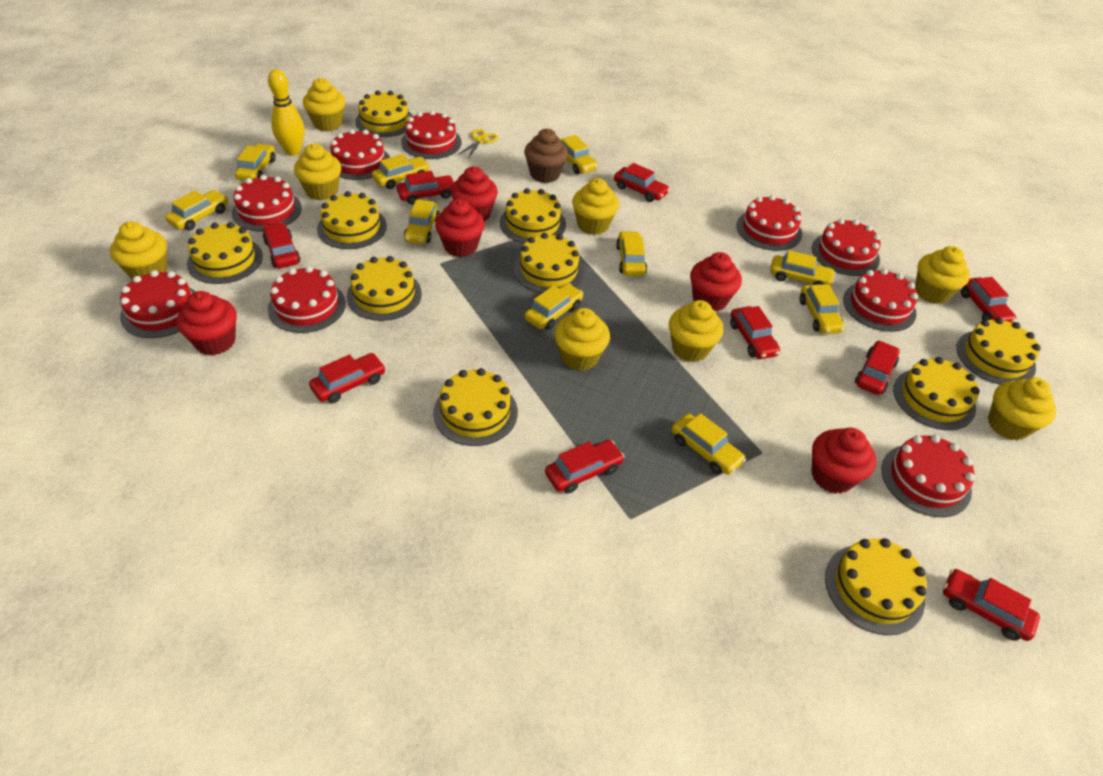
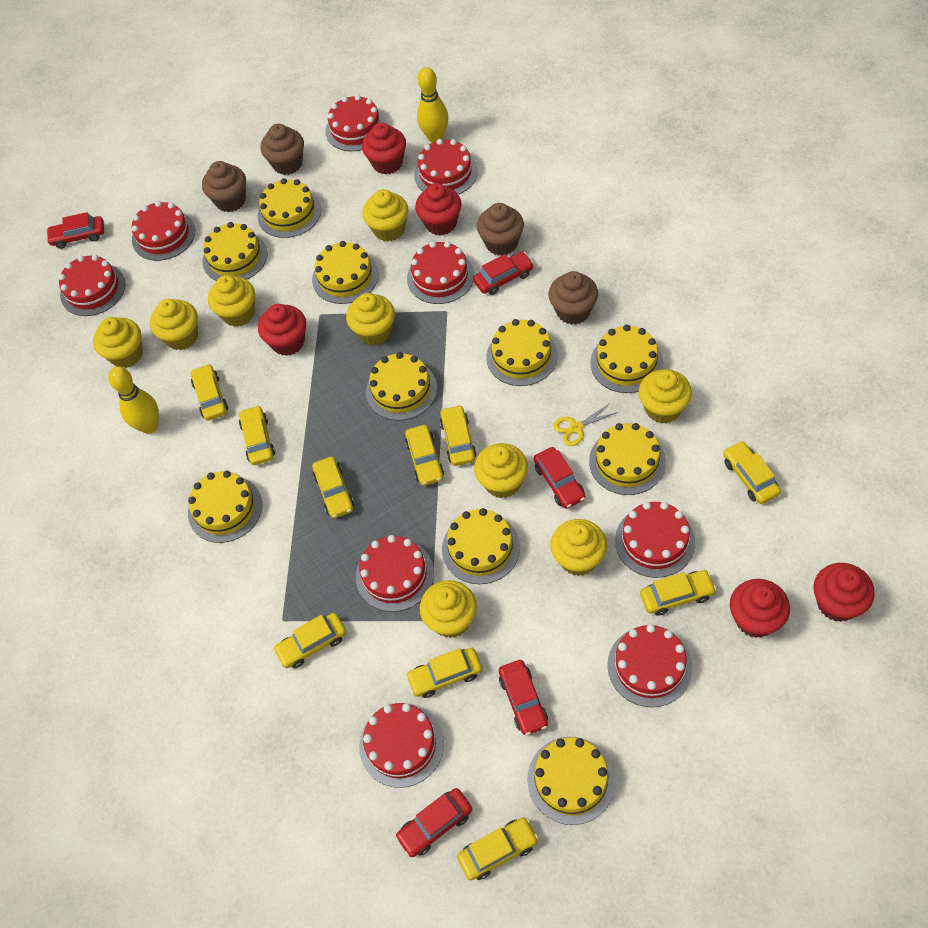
brown cupcake: [524,129,568,183] = 1 -> [202,161,246,212] [260,124,304,175] [477,203,524,256] [548,271,598,325] = 4
red car: [263,222,300,268] [309,353,386,403] [397,171,454,204] [545,440,625,493] [614,163,670,202] [730,306,780,359] [855,340,900,395] [943,569,1040,641] [961,277,1016,323] = 9 -> [46,212,104,249] [395,788,472,857] [473,252,534,295] [499,660,548,735] [534,447,585,509] = 5
yellow bowling pin: [268,69,305,156] = 1 -> [108,366,159,434] [417,67,449,143] = 2
yellow cupcake: [110,222,167,280] [294,144,341,200] [303,78,346,131] [554,308,610,371] [572,178,619,235] [669,300,723,362] [915,246,970,304] [988,377,1056,440] = 8 -> [93,317,143,368] [150,299,198,350] [208,275,255,327] [346,293,395,345] [362,189,409,242] [420,580,477,638] [474,443,528,498] [550,519,607,576] [639,369,692,423] = 9

